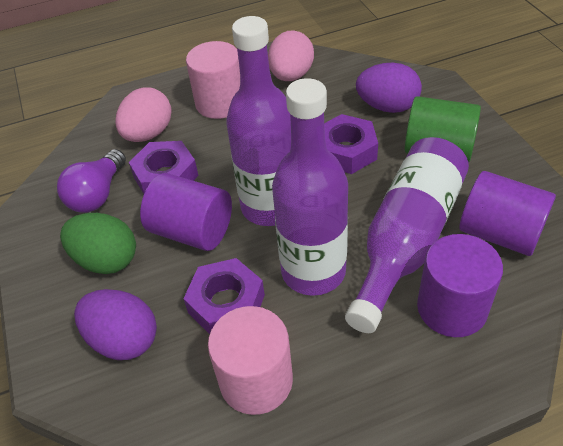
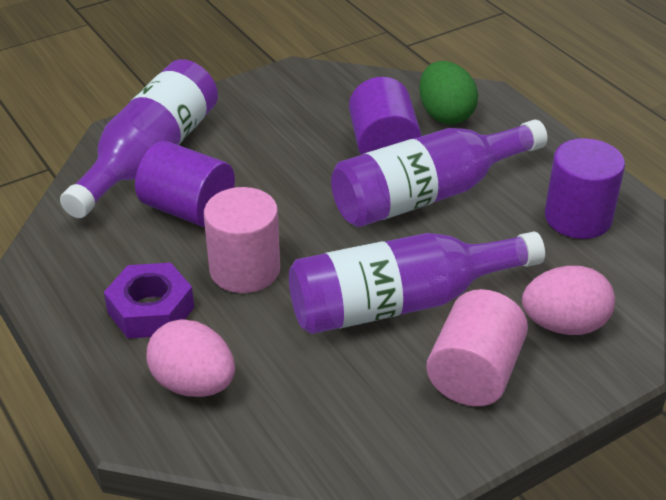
green cylinder: [405,96,481,163] = 1 -> none = 0
purple egg: [74,289,157,360] [356,63,422,113] = 2 -> none = 0
purple light bulb: [57,149,126,213] = 1 -> none = 0
purple nut: [129,141,199,194] [183,258,265,334] [324,114,378,174] = 3 -> [104,263,194,338] = 1

